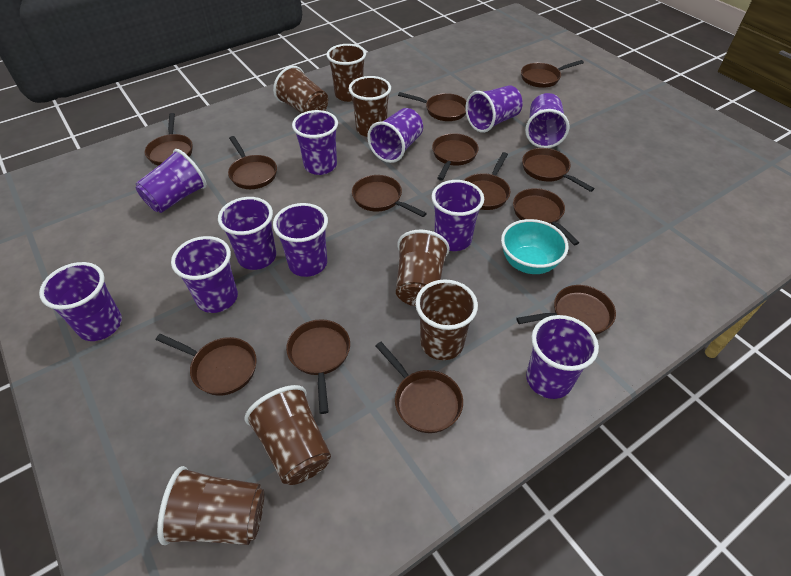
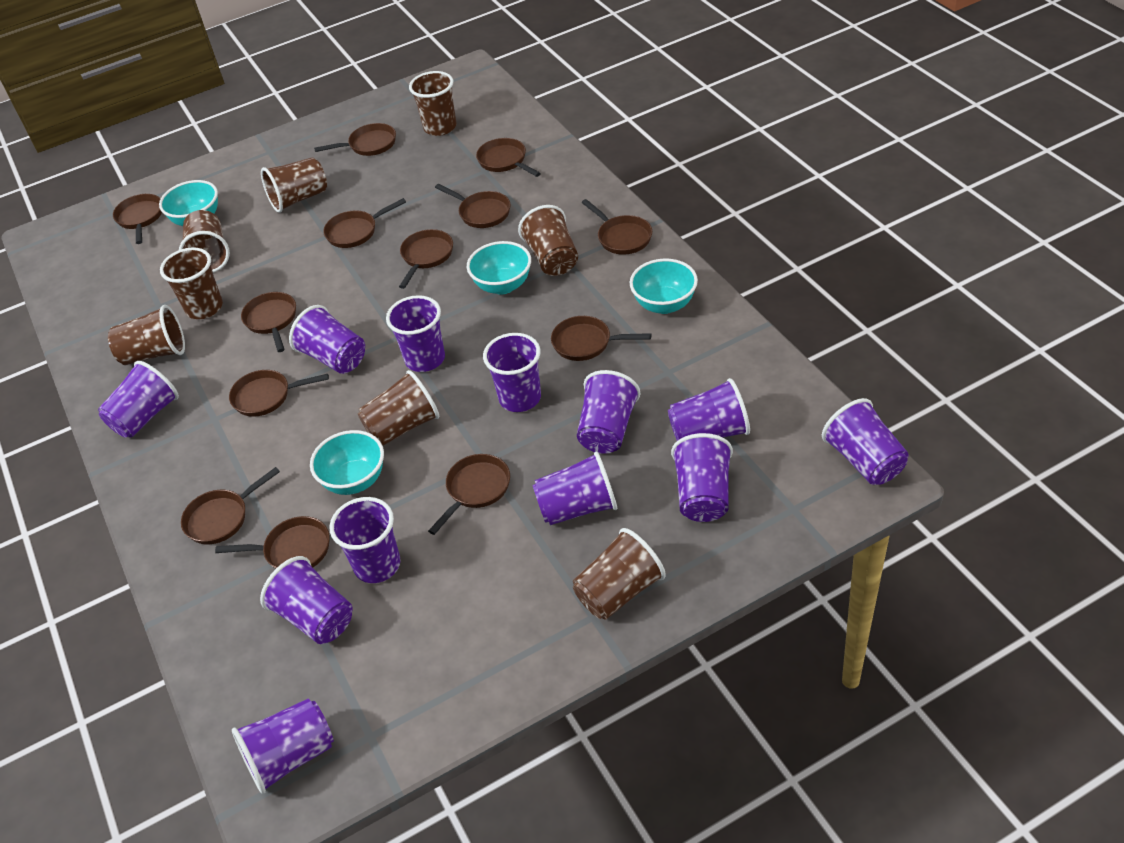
brown cup: [157,466,264,545] [245,385,331,485] [273,66,328,113] [327,44,366,102] [349,76,391,137] [396,230,450,306] [415,279,478,360] = 7 -> [108,305,185,365] [160,247,223,319] [179,210,230,273] [261,157,327,213] [358,370,439,446] [409,71,456,136] [518,205,578,276] [573,528,666,619] = 8
purple cup: [39,262,122,341] [136,149,207,213] [171,236,238,313] [218,197,276,270] [273,203,328,277] [292,110,338,175] [367,108,423,163] [431,180,484,251] [465,85,523,133] [525,93,569,148] [526,315,599,399] = 11 -> [98,361,179,438] [232,699,334,794] [260,556,352,644] [289,305,365,374] [329,497,401,583] [386,295,445,372] [483,333,541,412] [533,451,617,525] [577,370,640,454] [668,378,750,441] [671,433,733,522] [822,398,909,485] = 12
turquoise bowl: [501,219,568,274] = 1 -> [159,180,218,226] [310,430,384,495] [467,241,531,294] [629,258,698,314] = 4

